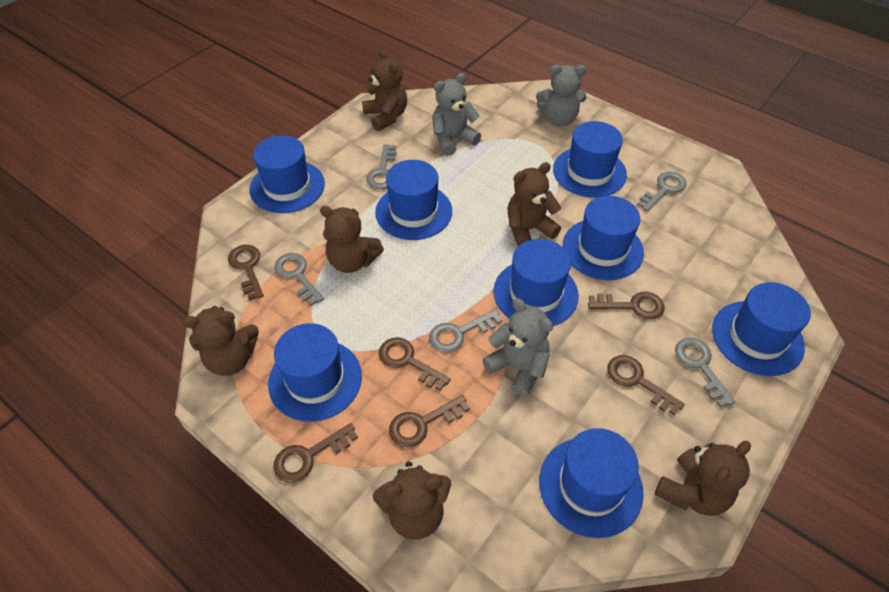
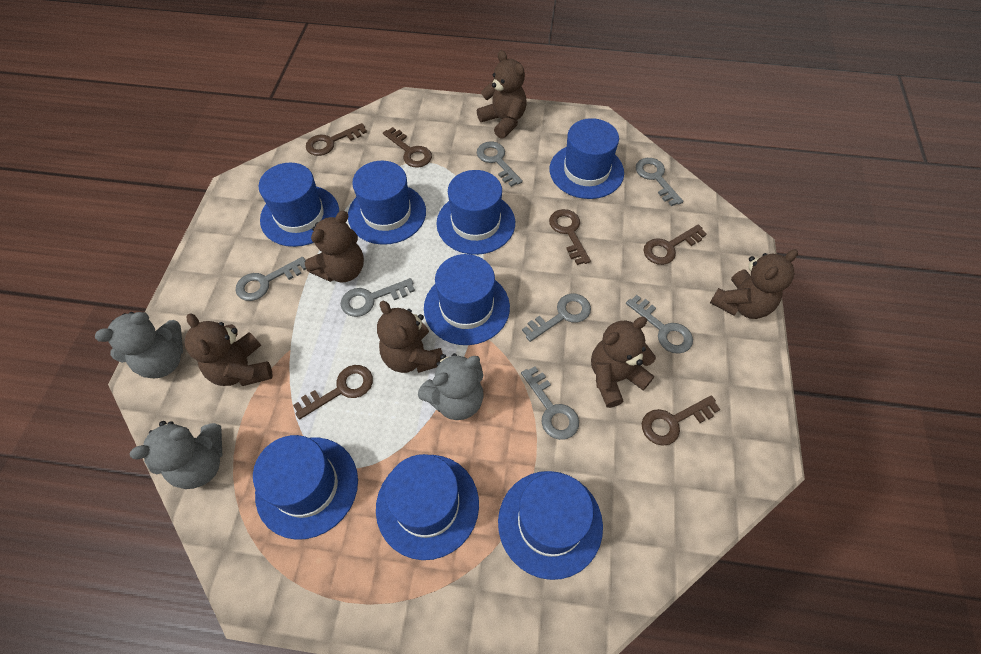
grey key: [274,253,324,306] [366,144,397,189] [429,309,502,353] [637,172,687,212] [675,338,735,407] = 5 -> [235,257,307,301] [341,278,415,317] [477,141,523,187] [521,366,579,440] [522,293,591,342] [626,295,693,354] [636,158,683,206] = 7

